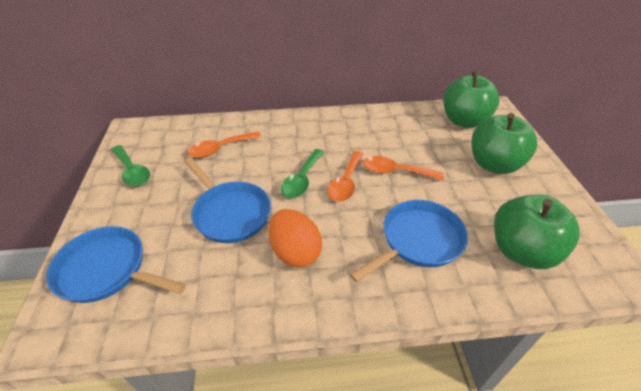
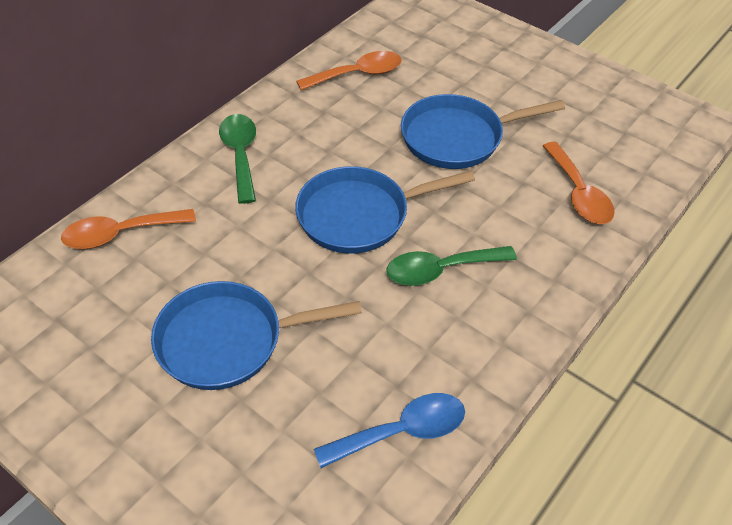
blue spoon: none = 0 -> [314,393,465,468] = 1
green apple: [443,70,499,128] [471,113,537,174] [494,195,580,269] = 3 -> none = 0
orange egg: [269,209,322,268] = 1 -> none = 0

